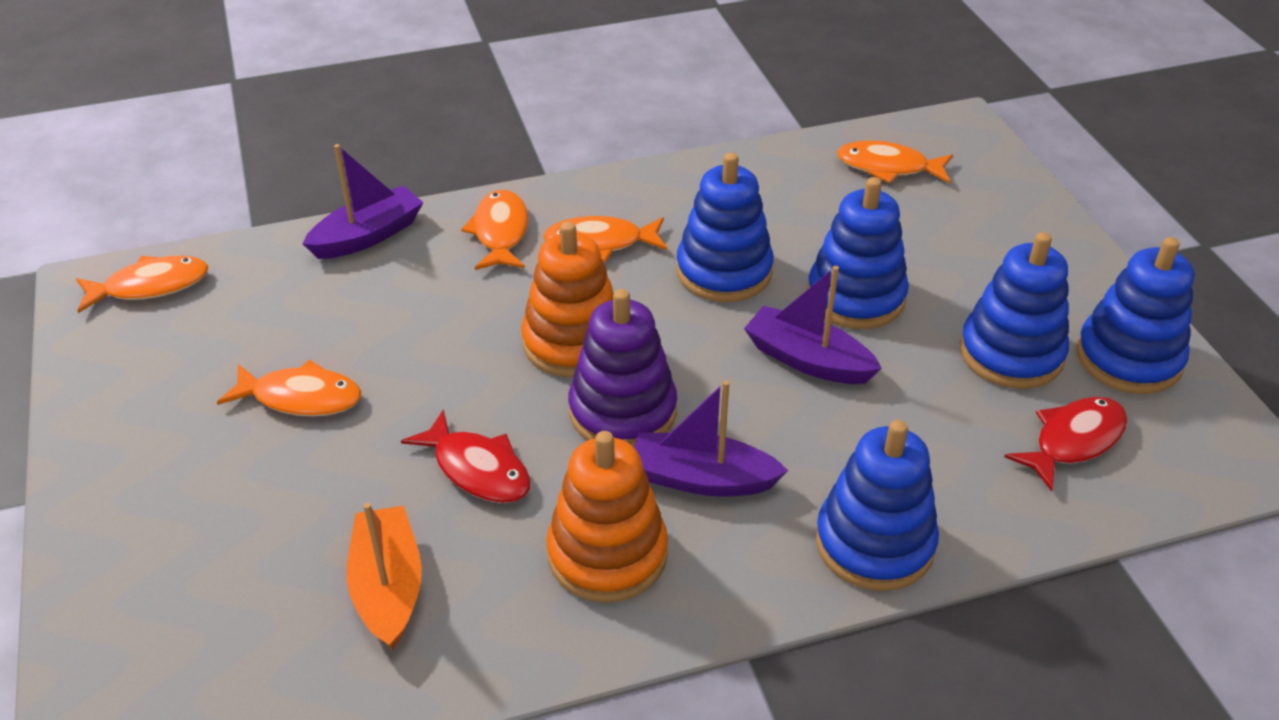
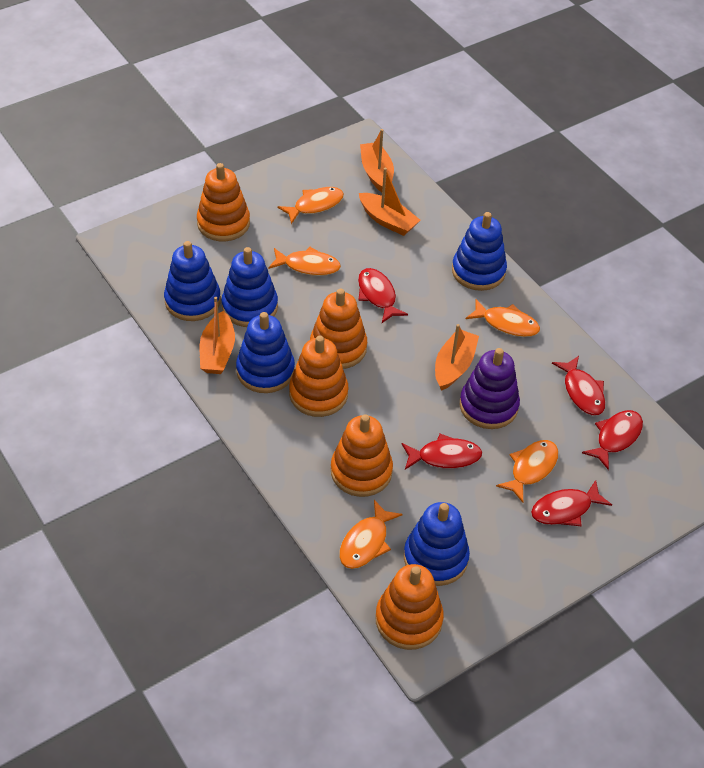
orange boat: [346,502,422,650] = 1 -> [200,297,235,374] [359,168,420,236] [360,129,394,192] [435,324,479,391] = 4
orange stacking toy: [521,222,613,378] [546,431,668,603] = 2 -> [197,163,250,242] [289,335,349,417] [310,289,367,369] [331,414,393,497] [375,564,444,650] = 5
purple boat: [303,144,424,259] [634,380,788,497] [744,266,882,384] = 3 -> none = 0
red fish: [401,409,531,503] [1004,397,1128,492] = 2 -> [358,268,408,323] [402,433,482,470] [531,480,612,526] [552,356,605,415] [582,410,643,470] = 5

